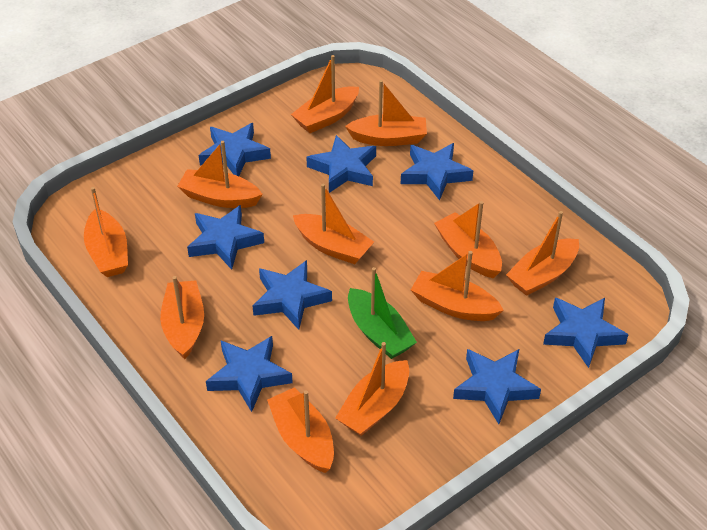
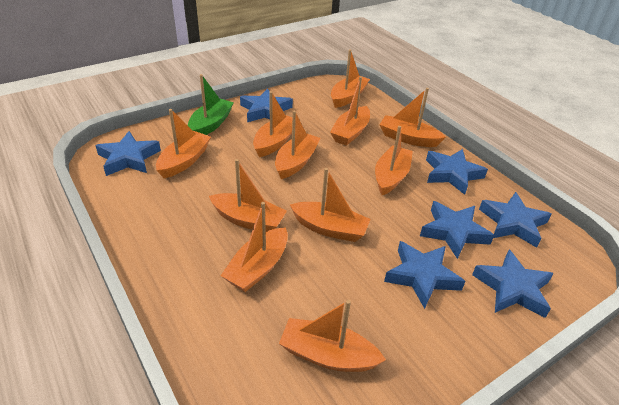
blue star: [187,205,264,270] [199,123,271,176] [206,336,293,412] [253,260,332,330] [306,135,376,193] [401,143,473,201] [453,349,541,424] [543,298,629,368] = 8 -> [95,131,161,176] [240,88,293,122] [384,241,465,309] [420,201,494,259] [426,149,488,195] [472,249,554,318] [479,192,551,248] = 7

